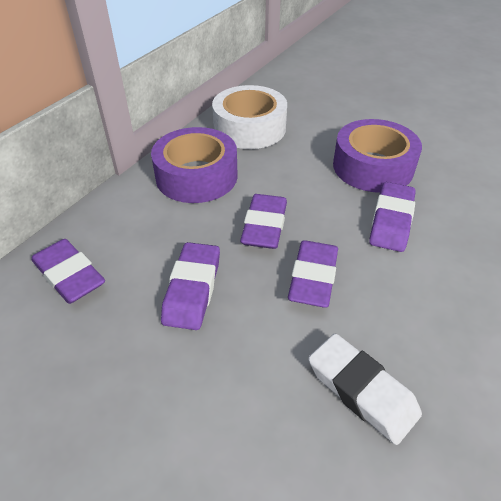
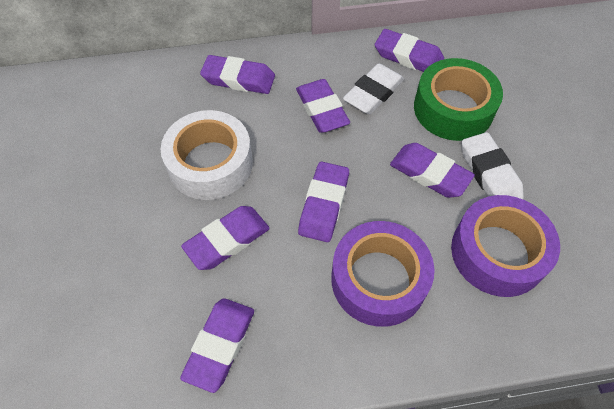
green tape: none = 0 -> [414,58,503,141] = 1
purple eraser: [32,239,105,304] [161,242,220,330] [240,194,287,249] [288,240,338,308] [369,182,416,252] = 5 -> [180,298,254,393] [181,206,270,270] [200,55,275,94] [296,79,350,133] [298,162,349,242] [375,29,444,72] [390,143,475,198] = 7
white eraser: [308,333,422,445] = 1 -> [343,64,404,114] [462,132,524,199] = 2

